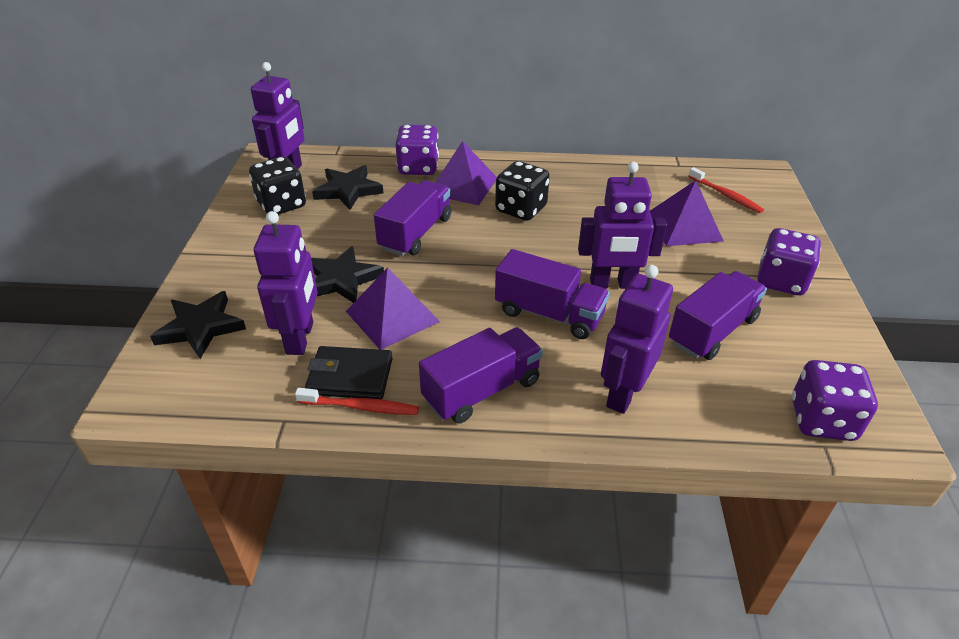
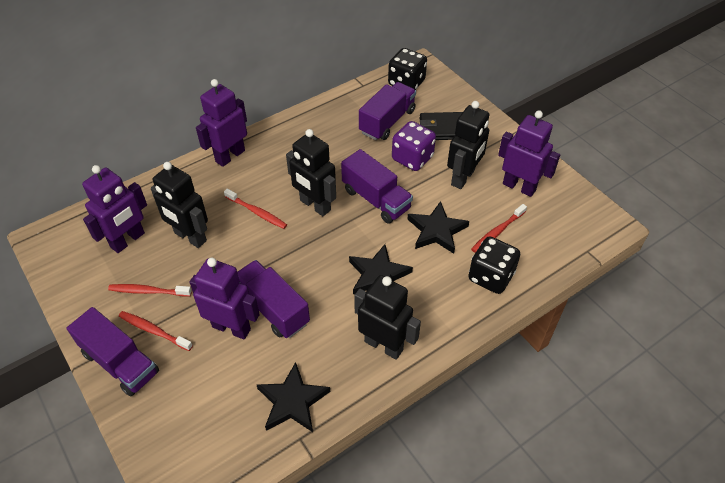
black robot: none = 0 -> [151,162,208,248] [286,129,336,216] [354,275,421,360] [447,101,489,189] = 4
purple dice: [395,125,439,175] [757,228,821,295] [792,360,878,441] = 3 -> [392,121,436,171] = 1
purple pyramid: [346,267,440,350] [435,141,497,205] [650,180,724,246] = 3 -> none = 0
red toothbrush: [295,388,419,415] [688,167,764,213] = 2 -> [108,284,192,296] [119,311,193,351] [224,189,287,229] [471,204,527,253] = 4

